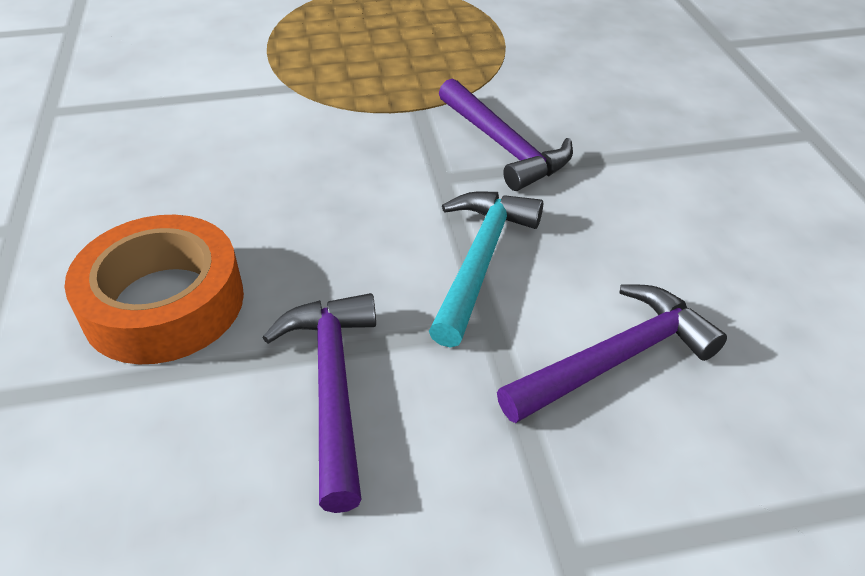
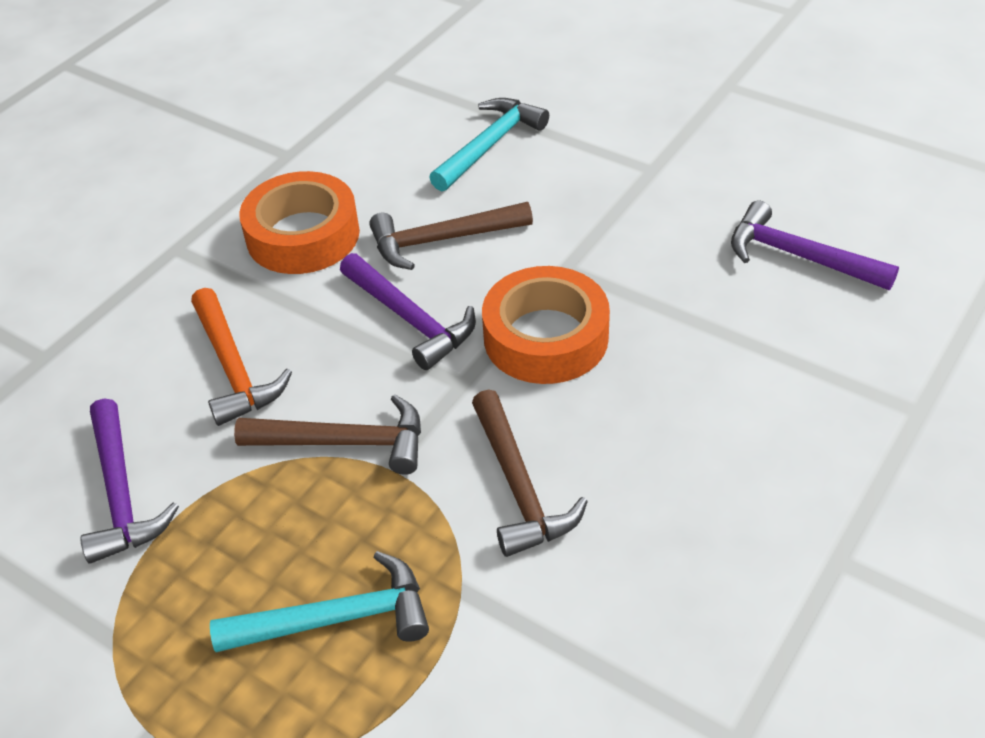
brown hammer: none = 0 -> [234,394,421,475] [369,202,533,270] [472,389,588,557] = 3
orange hammer: none = 0 -> [191,288,292,426] = 1
orange tape: [65,215,244,364] = 1 -> [239,171,360,274] [482,266,610,384] = 2
turquoise hammer: [429,191,543,348] = 1 -> [210,551,429,652] [429,98,549,191] = 2

